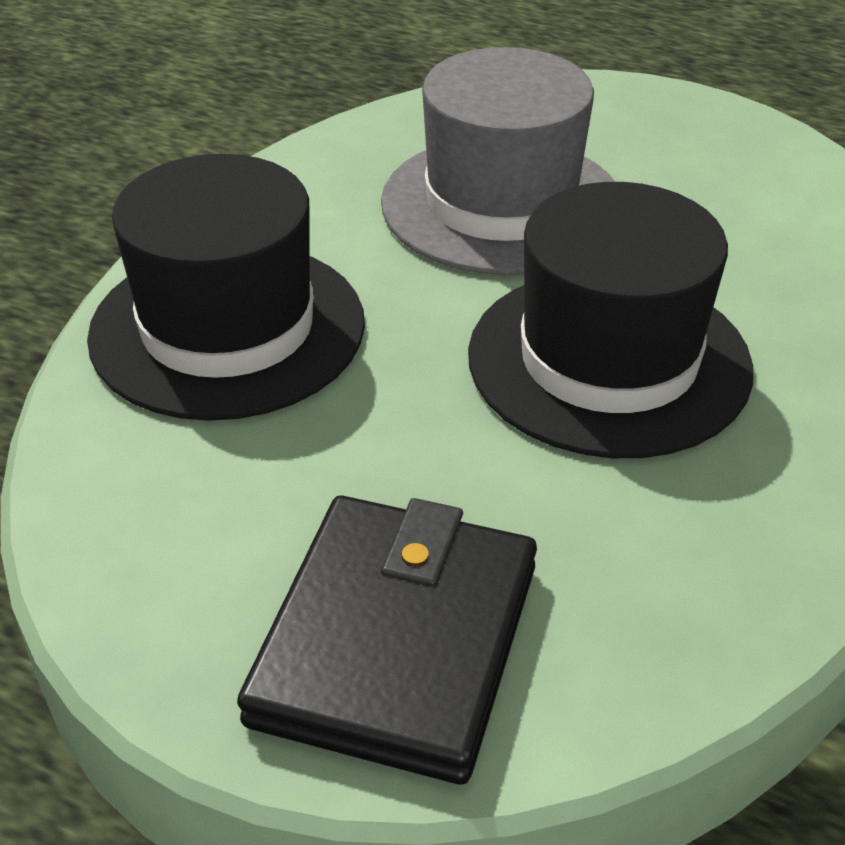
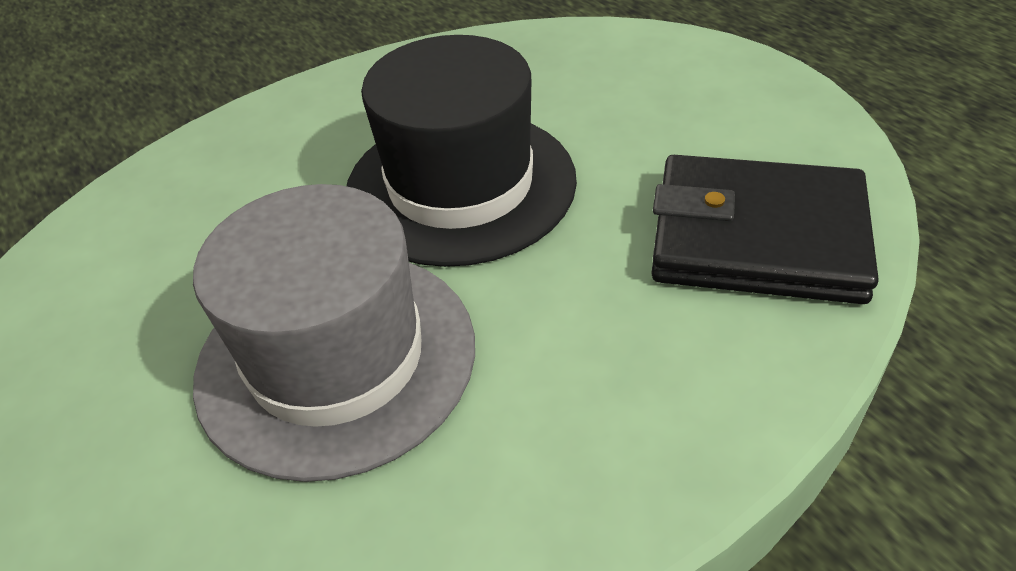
black hat: [87,154,365,421] [468,182,753,458] = 2 -> [347,35,577,267] = 1

